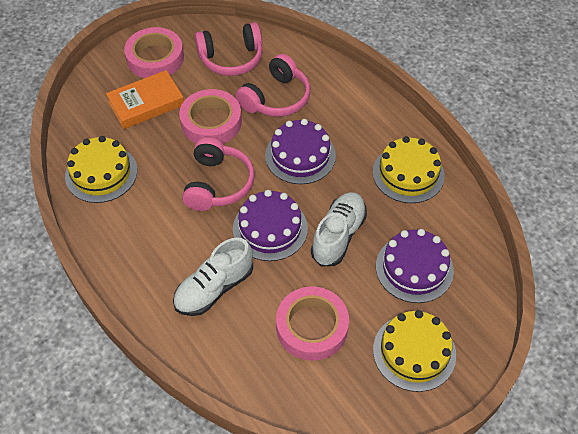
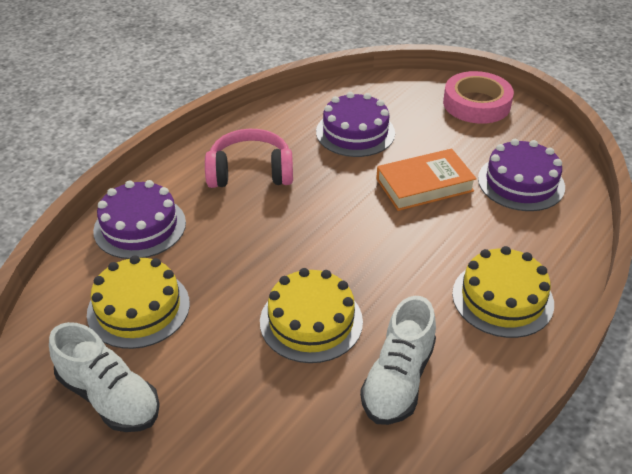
pink headphones: [182,137,255,211] [195,22,262,76] [236,54,310,117] = 3 -> [205,129,293,188] = 1
pink tape: [124,27,184,78] [179,89,242,144] [276,287,349,360] = 3 -> [443,71,514,124] = 1

